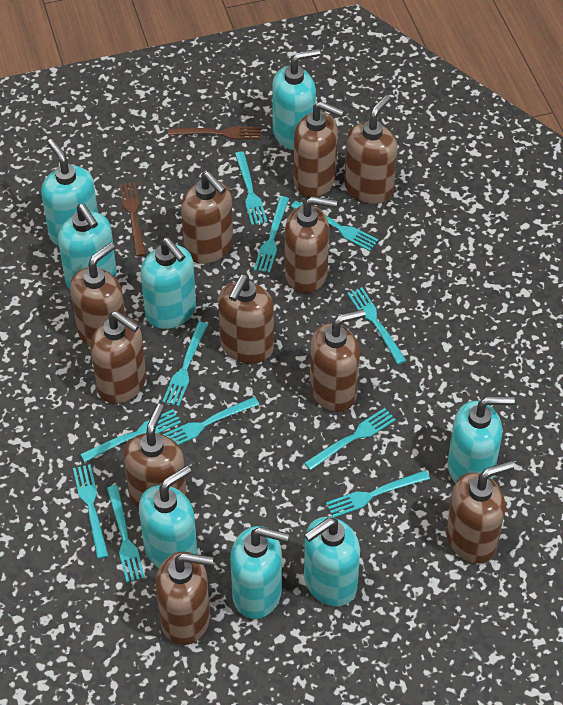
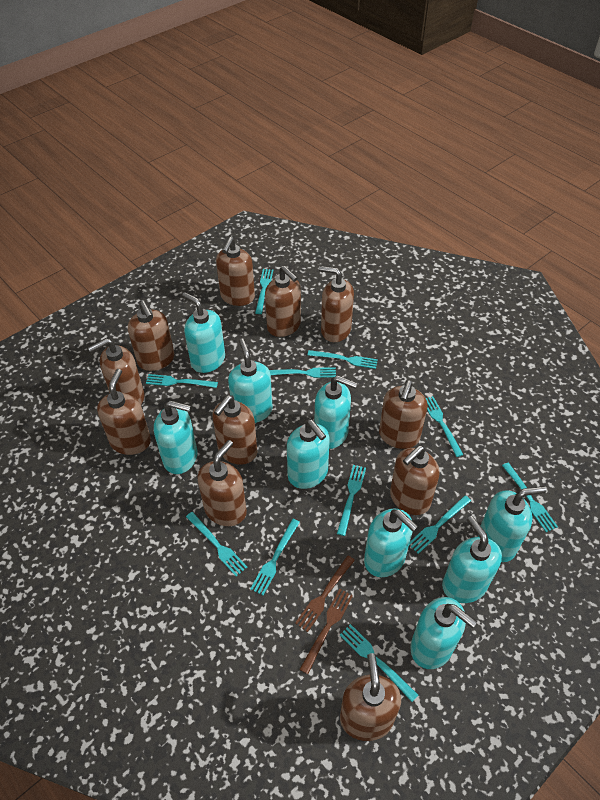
turquoise soap dispenser: [41,139,98,246] [58,204,117,289] [139,466,197,568] [141,238,196,329] [230,526,289,619] [272,49,320,150] [304,517,360,607] [448,397,515,483] = 8 -> [154,401,197,474] [182,292,225,373] [228,338,273,423] [287,420,330,489] [314,376,357,449] [364,509,418,577] [410,597,477,669] [442,516,502,603] [478,486,546,562] = 9

